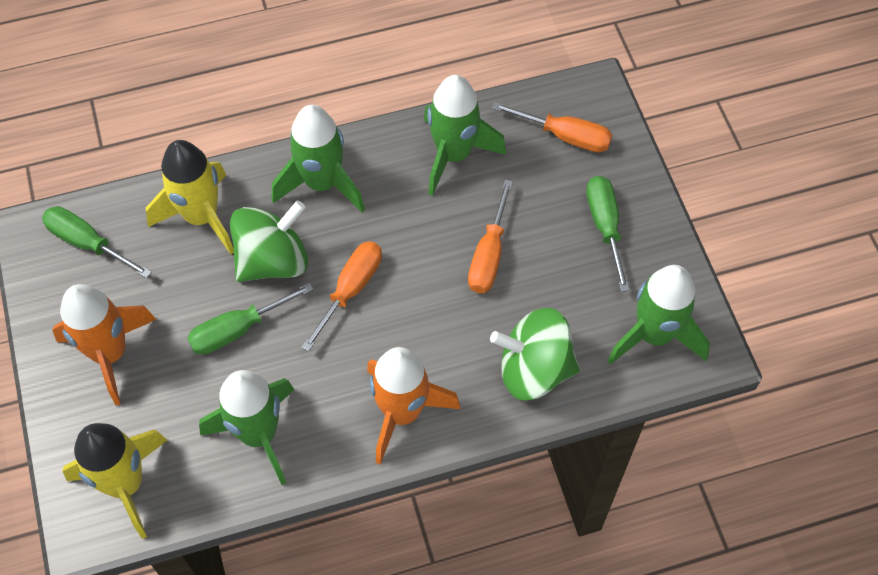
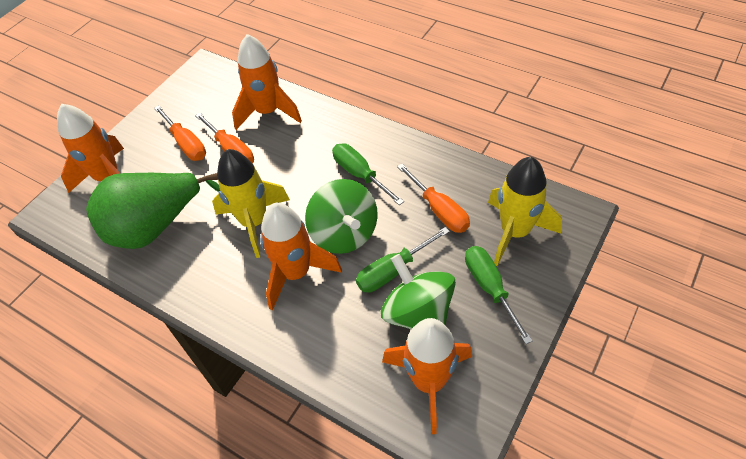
green pear: none = 0 -> [86,173,220,249] = 1
green rocket: [199,370,294,485] [272,105,365,212] [424,75,506,196] [607,265,710,365] = 4 -> none = 0
orange rocket: [52,284,157,406] [367,347,460,465] = 2 -> [57,104,124,193] [232,34,302,130] [260,203,342,311] [382,318,472,434] = 4

